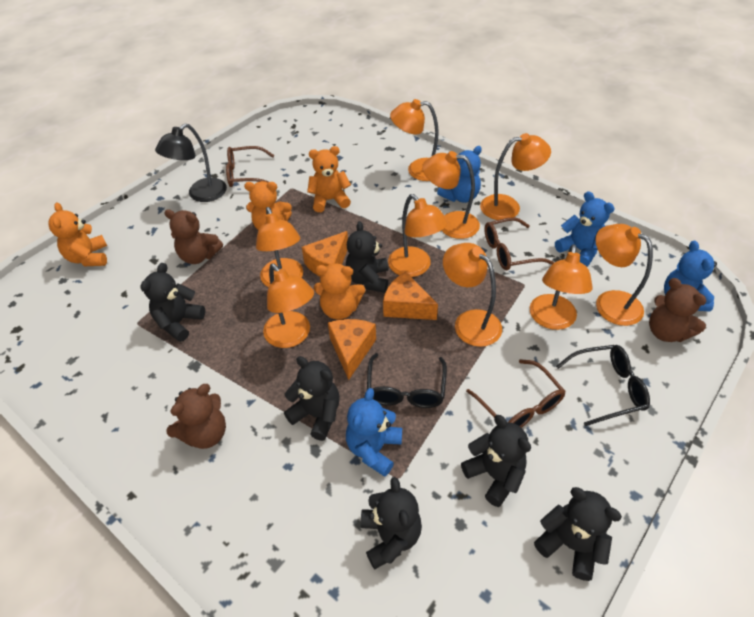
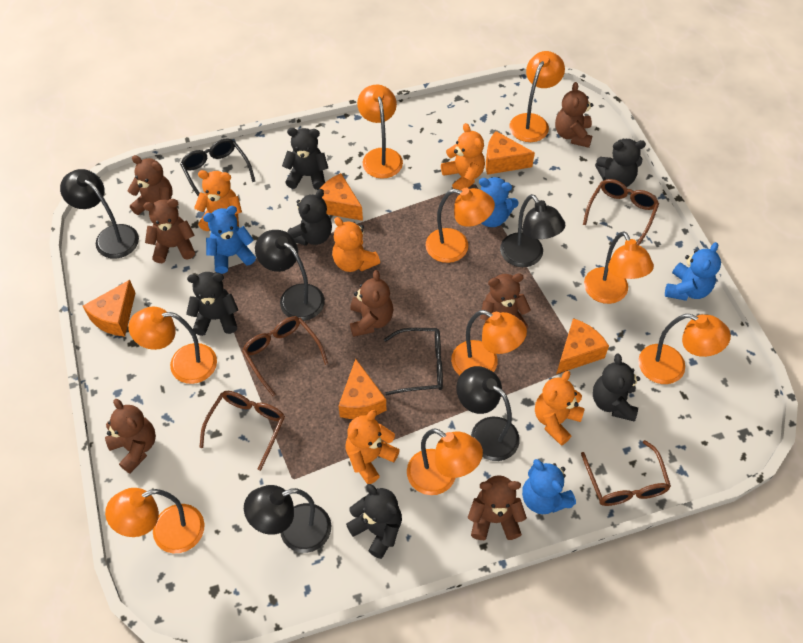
black lamp: [155,124,227,202] = 1 -> [60,169,139,259] [244,485,331,553] [255,230,325,321] [456,366,520,461] [500,194,566,267] = 5
brown glasses: [226,146,274,187] [466,359,566,428] [484,217,554,270] = 3 -> [200,391,285,471] [242,316,328,396] [581,440,671,506] [583,179,659,245] = 4
brown teddy bear: [164,209,223,264] [167,384,226,449] [649,278,706,342] = 3 -> [105,399,156,474] [128,155,172,215] [143,199,195,263] [350,270,393,337] [468,475,527,540] [480,274,531,329] [555,82,593,148] = 7
orange cheese: [302,231,348,277] [328,319,376,380] [383,272,438,320] = 3 -> [83,280,135,337] [320,173,363,221] [338,359,386,419] [486,131,535,175] [556,318,609,374] = 5
orange teddy bear: [48,202,107,266] [244,181,292,230] [307,146,351,212] [314,264,365,320] = 4 -> [194,170,242,231] [332,217,380,272] [346,410,400,484] [441,123,485,190] [535,371,585,446] = 5

